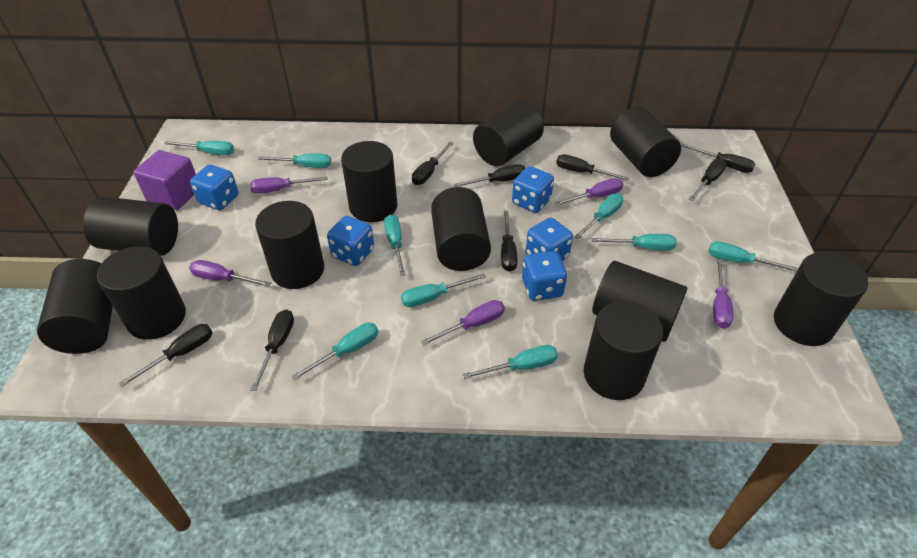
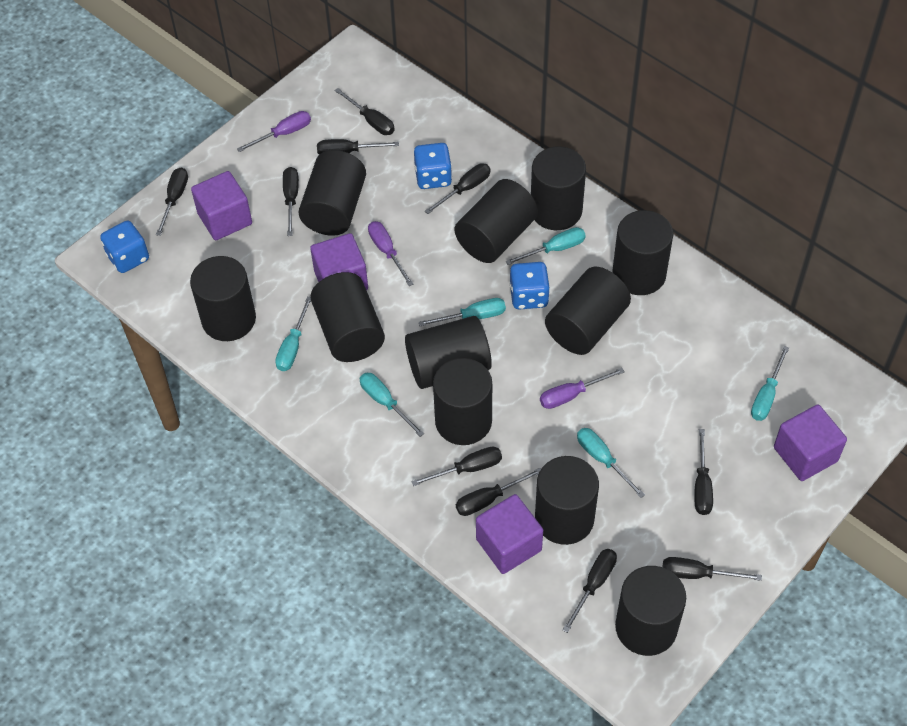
black screwdriver: [118,324,213,387] [250,310,294,391] [412,142,453,185] [454,164,525,187] [501,211,518,272] [556,154,629,181] [682,144,755,173] [689,158,727,201] = 8 -> [156,167,188,236] [283,167,299,236] [317,139,399,155] [335,88,395,135] [411,447,502,486] [425,163,491,214] [456,468,541,516] [563,549,617,633] [662,557,762,581] [694,429,713,515] = 10
blue dice: [190,165,238,210] [327,216,374,266] [512,166,554,213] [522,251,567,301] [526,218,573,261] = 5 -> [100,221,149,273] [414,143,452,189] [509,262,550,310] = 3
purple cube: [133,150,196,210] = 1 -> [191,171,252,240] [310,233,368,290] [476,494,543,574] [774,404,847,481] = 4
purple screwdriver: [189,260,271,287] [250,177,328,193] [421,300,505,346] [554,178,623,206] [713,259,733,328] = 5 -> [237,111,311,152] [368,221,413,286] [540,368,625,409] = 3
turquoise screwdriver: [164,141,234,155] [258,154,331,168] [291,323,378,380] [384,215,405,276] [401,273,486,307] [462,345,558,379] [574,194,624,239] [591,234,677,250] [708,241,799,272] = 9 -> [275,296,311,371] [360,373,424,437] [419,298,506,326] [506,227,586,265] [577,428,645,498] [751,346,789,421] = 6

